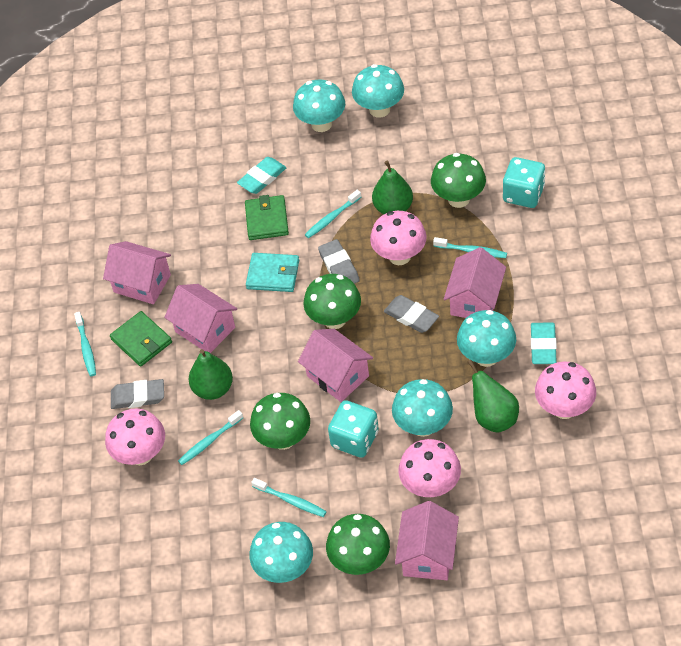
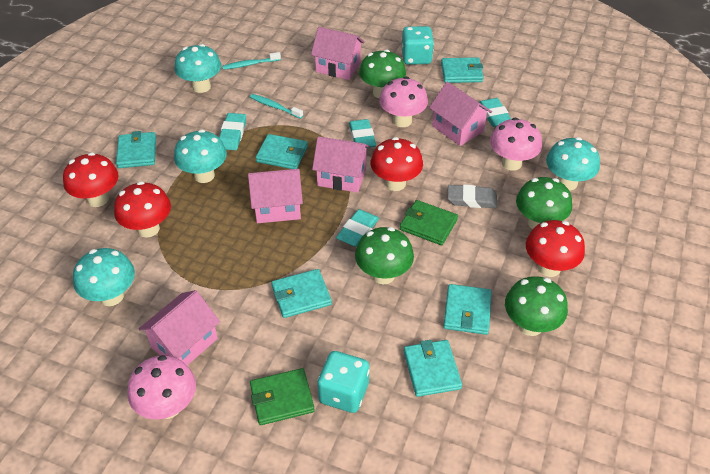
green pear: [188,349,233,400] [372,161,413,214] [467,360,519,433] = 3 -> none = 0
grey eraser: [111,379,164,409] [318,239,360,284] [384,295,439,333] = 3 -> [448,185,497,208] = 1
pink mushroom: [105,408,165,465] [370,211,427,265] [398,439,461,497] [535,362,596,419] = 4 -> [128,355,196,419] [379,77,428,127] [490,118,542,171] = 3
red mushroom: none = 0 -> [63,152,119,207] [114,181,171,238] [370,137,423,191] [526,220,585,277] = 4
turquoise eraser: [237,157,287,194] [531,323,557,364] = 2 -> [219,113,246,150] [336,209,379,247] [349,119,376,148] [479,98,511,127] = 4
turquoise mushroom: [249,522,313,583] [293,80,345,132] [352,64,404,118] [392,379,453,437] [457,310,516,367] = 5 -> [73,248,135,306] [174,130,227,183] [175,44,221,93] [546,137,600,191] = 4
turquoise toothbrush: [74,312,96,376] [178,410,243,465] [251,478,327,517] [305,190,361,238] [433,237,507,258] = 5 -> [222,52,281,70] [250,94,303,119] = 2
turquoise wallet: [246,253,299,292] = 1 -> [116,131,156,168] [256,134,308,169] [271,269,332,318] [404,340,462,397] [441,58,484,83] [443,284,492,335] = 6

